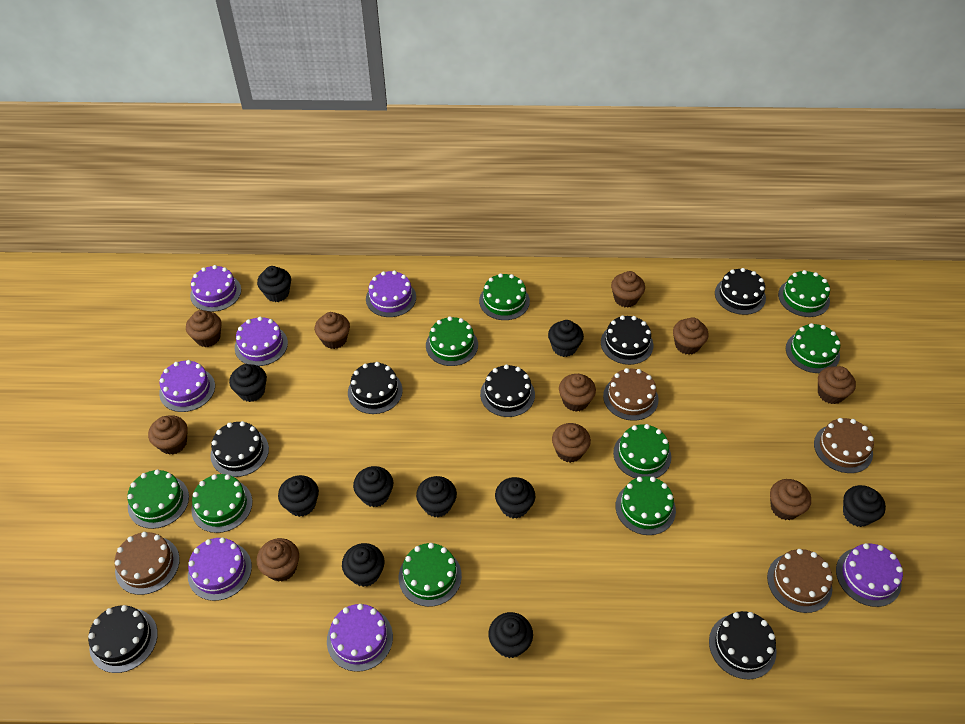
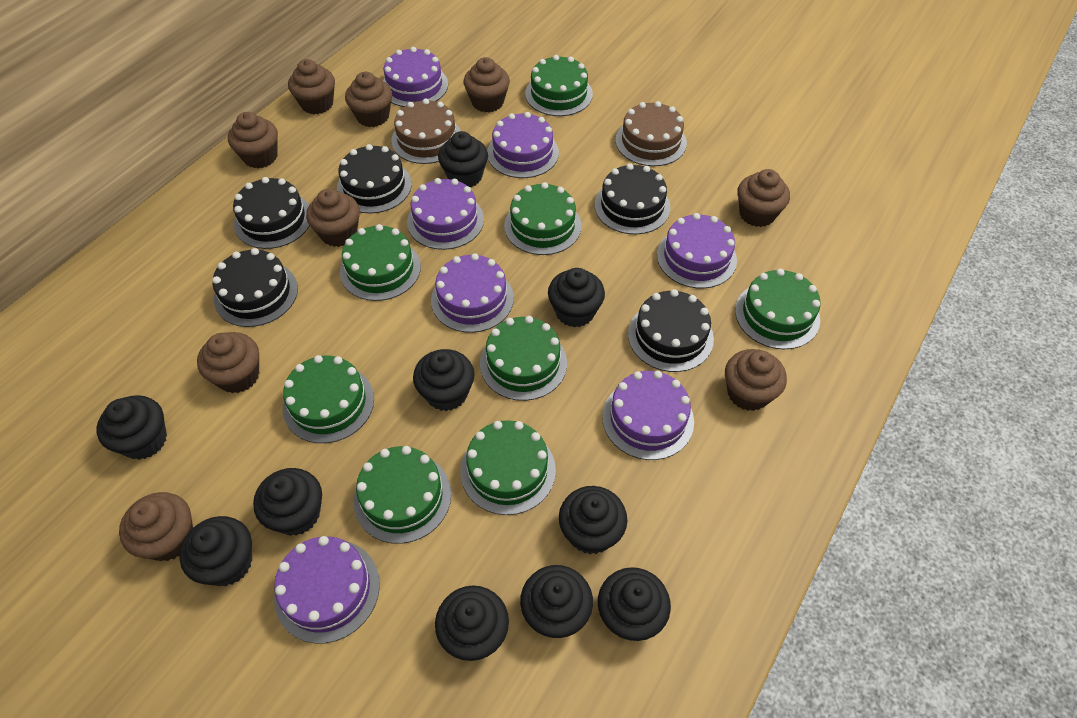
black cake: [88,605,158,673] [210,421,269,477] [348,362,403,414] [480,364,535,417] [601,315,653,365] [709,611,777,679] [715,268,766,315] = 7 -> [212,248,298,327] [233,177,310,249] [337,144,412,213] [595,163,670,234] [628,289,714,372] = 5
brown cake: [114,532,180,595] [603,368,659,421] [767,549,833,613] [814,418,874,473] = 4 -> [391,98,461,164] [616,101,687,166] = 2
brown cupcake: [148,415,188,455] [186,310,222,347] [257,538,299,582] [315,312,350,349] [552,423,591,463] [559,374,596,412] [611,271,645,308] [673,317,709,355] [770,479,811,520] [818,366,856,404] = 10 -> [119,492,193,561] [197,332,259,393] [228,112,278,168] [288,59,335,114] [306,189,360,247] [345,72,392,127] [464,57,510,112] [725,349,787,411] [737,169,790,227] = 9
green cake: [127,470,189,529] [191,474,252,533] [399,543,462,607] [426,316,478,366] [479,273,530,320] [613,424,671,478] [616,476,676,535] [778,270,830,317] [786,323,840,373] = 9 -> [283,355,374,443] [340,224,421,301] [353,446,451,544] [460,420,556,515] [480,316,567,401] [504,182,582,255] [525,55,593,116] [735,269,821,349] = 8

